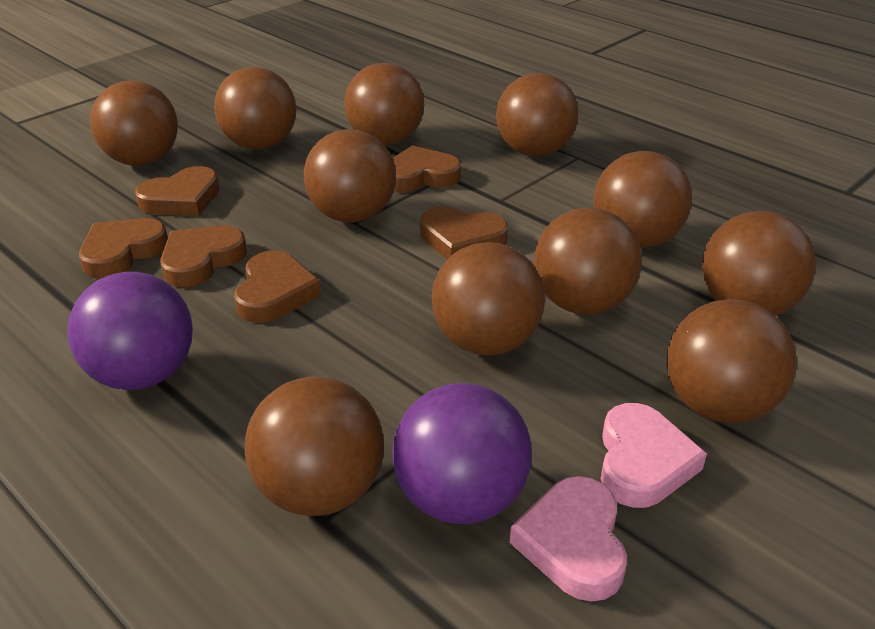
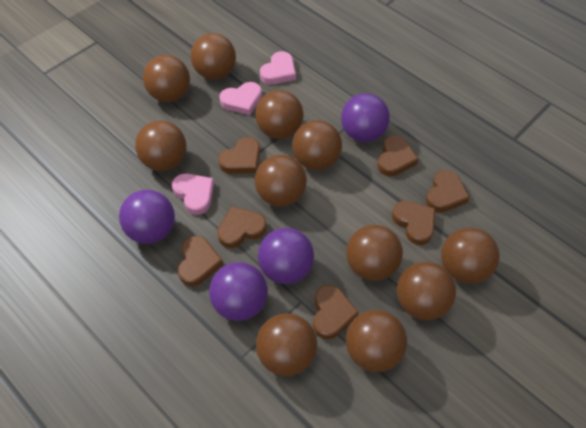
brown heart: [79,218,168,279] [135,166,220,216] [160,226,247,287] [234,250,321,323] [392,145,461,192] [420,206,508,259] = 6 -> [178,236,223,286] [217,206,267,248] [218,137,260,174] [313,285,359,339] [377,135,419,176] [392,201,435,245] [426,170,470,212] = 7
pink heart: [510,476,627,602] [601,403,707,508] = 2 -> [172,174,214,215] [219,82,262,115] [260,51,296,84] = 3
purple ball: [67,272,193,390] [393,383,532,524] = 2 -> [119,190,175,244] [209,262,268,321] [258,228,314,284] [341,93,390,142] = 4

